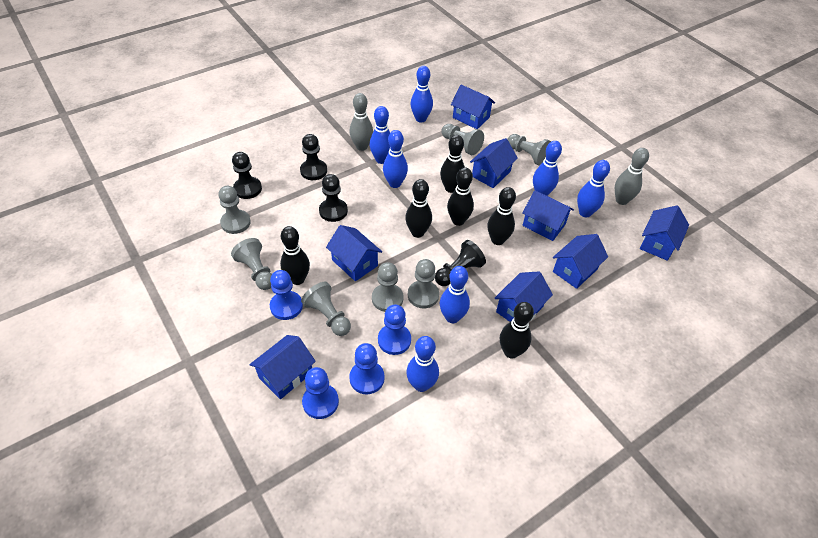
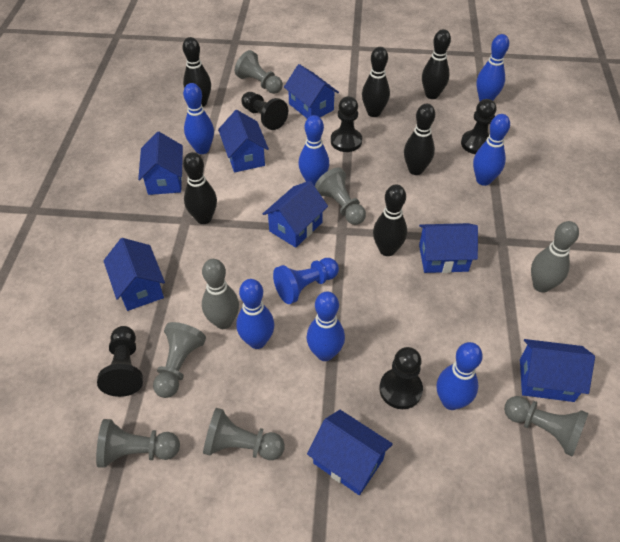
black pawn: [232,152,262,199] [300,134,327,180] [319,174,348,222] [435,240,486,286] = 4 -> [97,326,143,397] [242,92,288,130] [331,96,362,152] [379,347,423,409] [461,99,496,154] = 5
blue pawn: [270,270,303,320] [302,367,339,419] [349,343,385,394] [378,305,411,355] = 4 -> [273,258,339,304] = 1
grey pawn: [218,186,251,234] [231,238,272,290] [301,282,351,336] [372,262,404,312] [408,259,439,308] [441,124,484,155] [507,134,551,166] = 7 -> [96,419,180,468] [153,322,206,398] [203,408,285,460] [235,50,283,94] [315,167,366,225] [504,396,589,457] = 6

